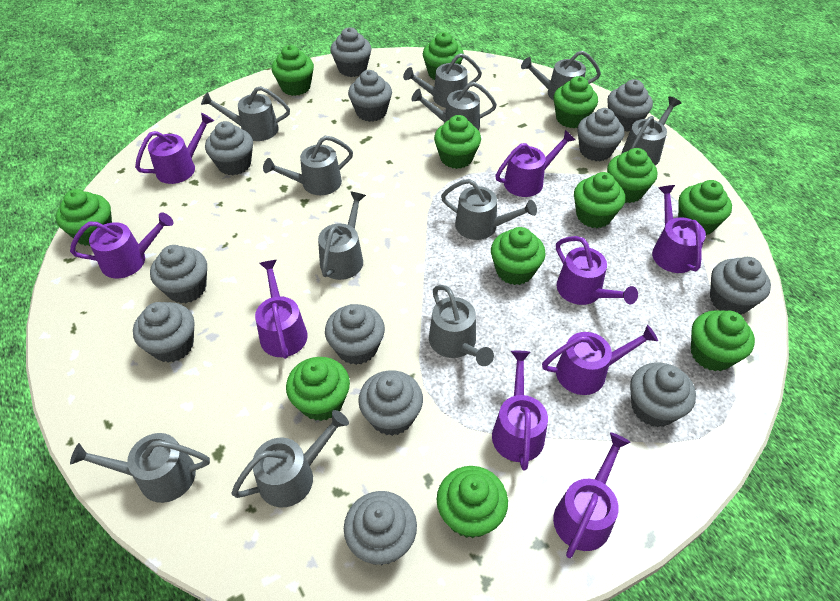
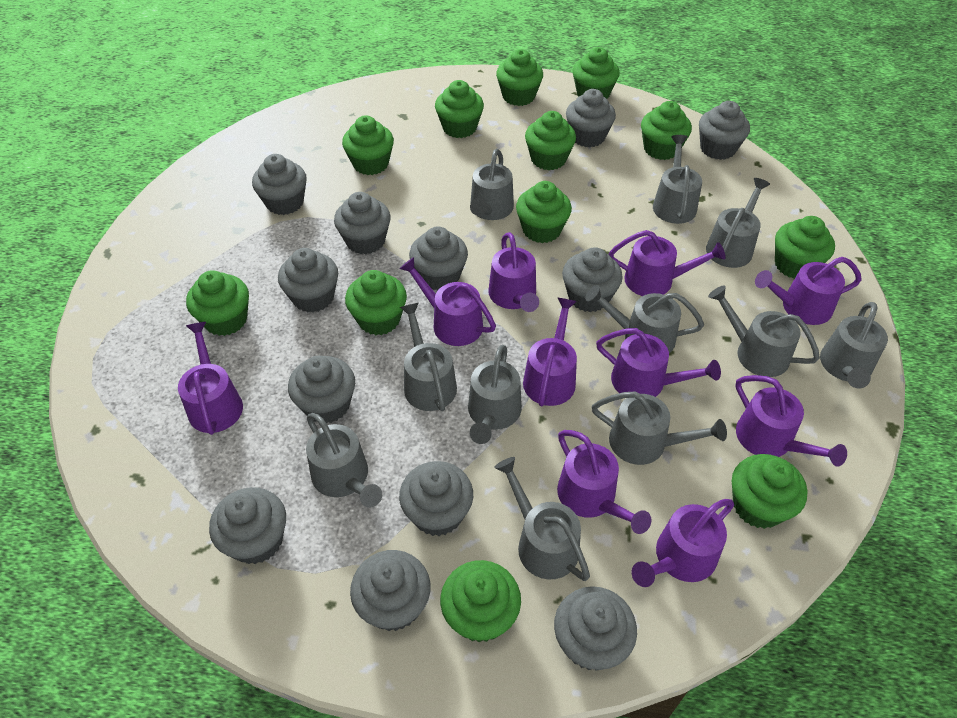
purple watering can: [70,212,174,278] [135,113,214,184] [255,260,308,359] [492,351,548,470] [495,130,575,197] [542,325,658,395] [553,432,630,558] [556,236,638,305] [652,185,706,273] = 9 -> [178,322,243,435] [399,257,496,346] [488,232,539,312] [523,298,577,406] [557,430,651,534] [596,328,721,397] [609,230,726,296] [632,499,734,587] [735,375,847,467] [755,257,862,325] = 10

